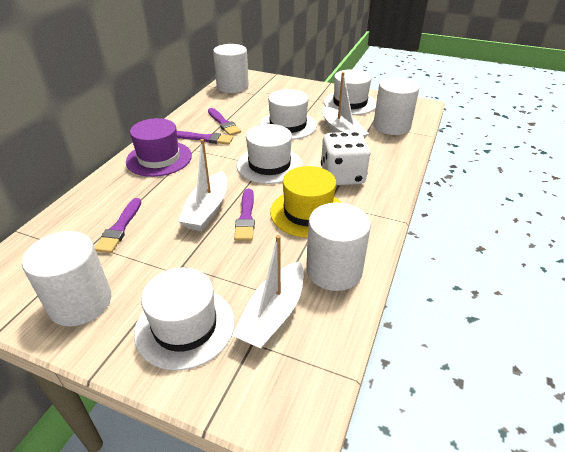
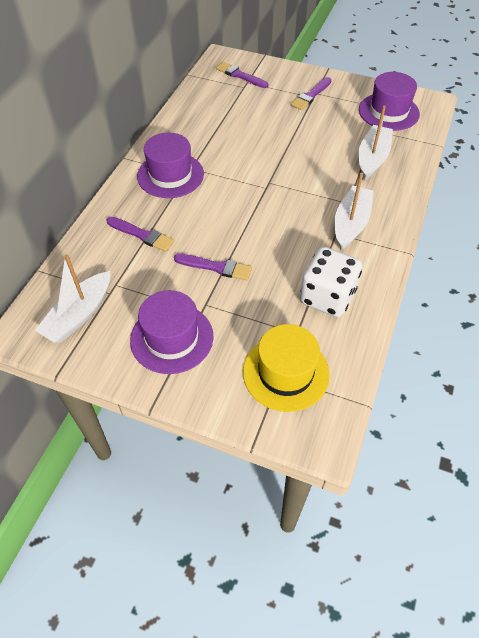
purple hat: [126,118,192,177] = 1 -> [130,290,214,374] [137,132,204,198] [359,72,420,131] = 3
white cylinder: [22,231,111,326] [213,44,249,93] [306,203,371,291] [373,77,419,135] = 4 -> none = 0
white hat: [134,267,235,370] [237,124,303,184] [259,89,317,140] [324,69,376,115] = 4 -> none = 0

